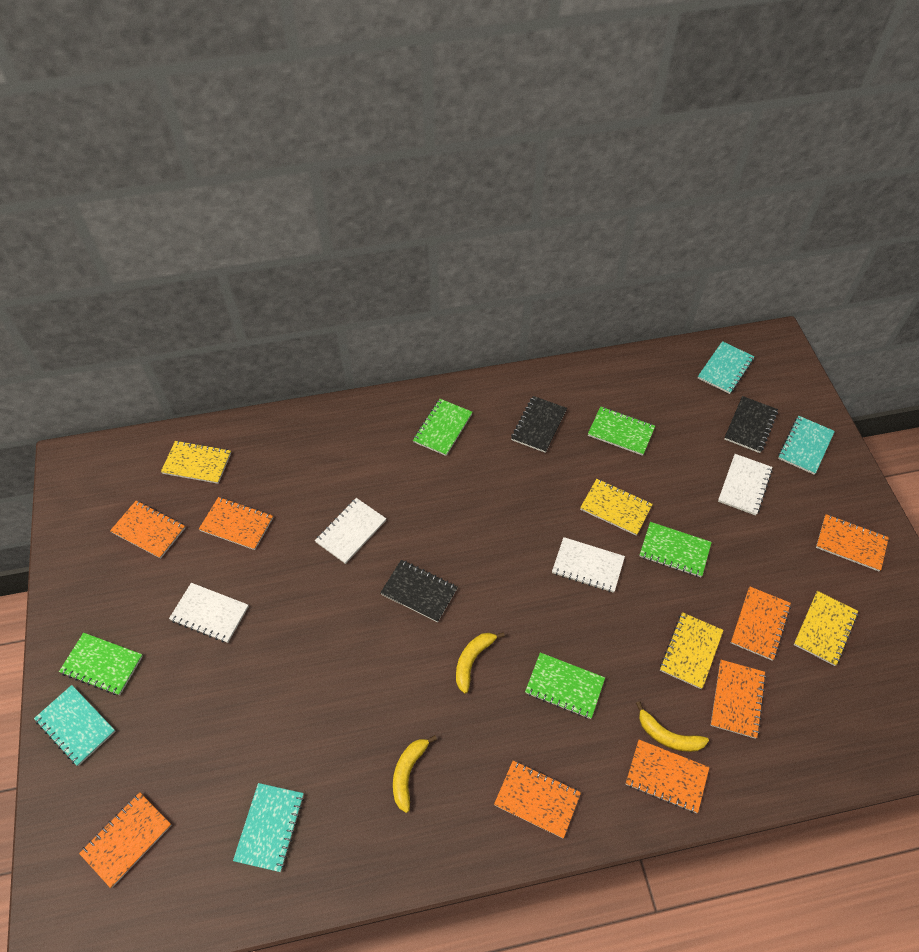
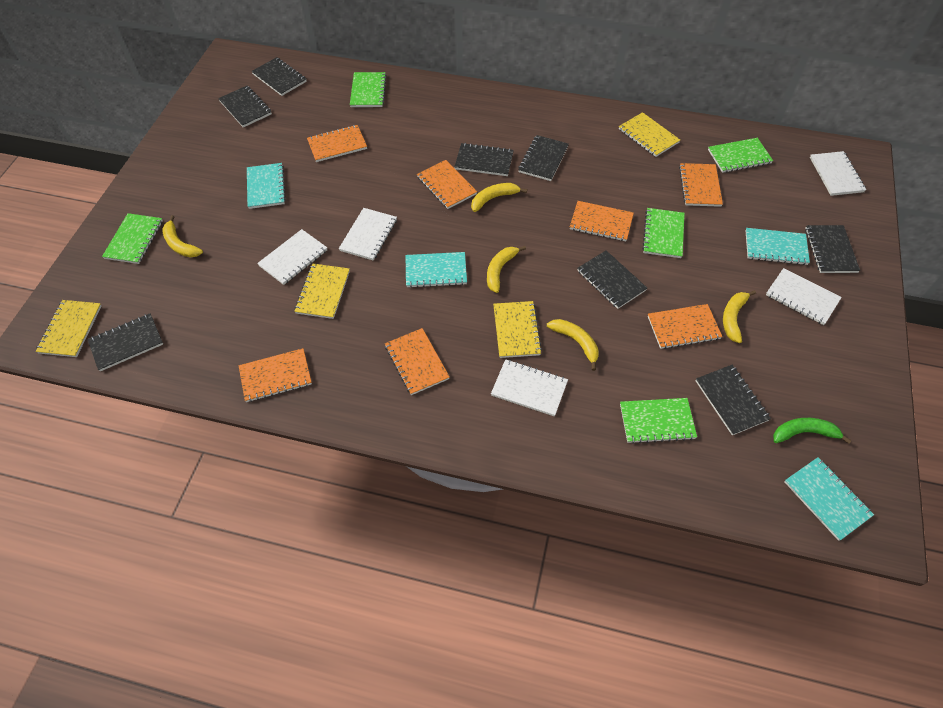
black notebook: [380,560,458,622] [511,396,567,453] [724,396,778,453] = 3 -> [87,313,163,371] [218,86,272,127] [251,57,307,96] [454,143,514,176] [518,135,569,181] [577,250,647,309] [696,365,771,435] [805,225,860,273] = 8
green banana: none = 0 -> [773,418,852,444] = 1
orange notebook: [79,792,172,888] [110,501,185,559] [199,497,273,550] [494,761,581,838] [626,740,709,813] [711,660,766,739] [731,586,791,661] [816,514,889,571] = 8 -> [239,348,312,402] [307,125,367,162] [385,328,450,395] [417,160,477,209] [570,201,634,241] [648,304,722,349] [679,163,723,207] = 7
white notebook: [169,583,249,643] [315,498,386,564] [552,537,625,593] [718,454,772,516] = 4 -> [257,229,327,285] [339,208,397,261] [491,359,568,416] [766,268,842,325] [810,151,866,196] = 5
yellow banana: [393,735,437,813] [456,632,505,694] [636,701,709,752] = 3 -> [162,215,203,258] [471,183,527,212] [487,246,526,293] [547,319,599,371] [723,290,756,343] = 5

